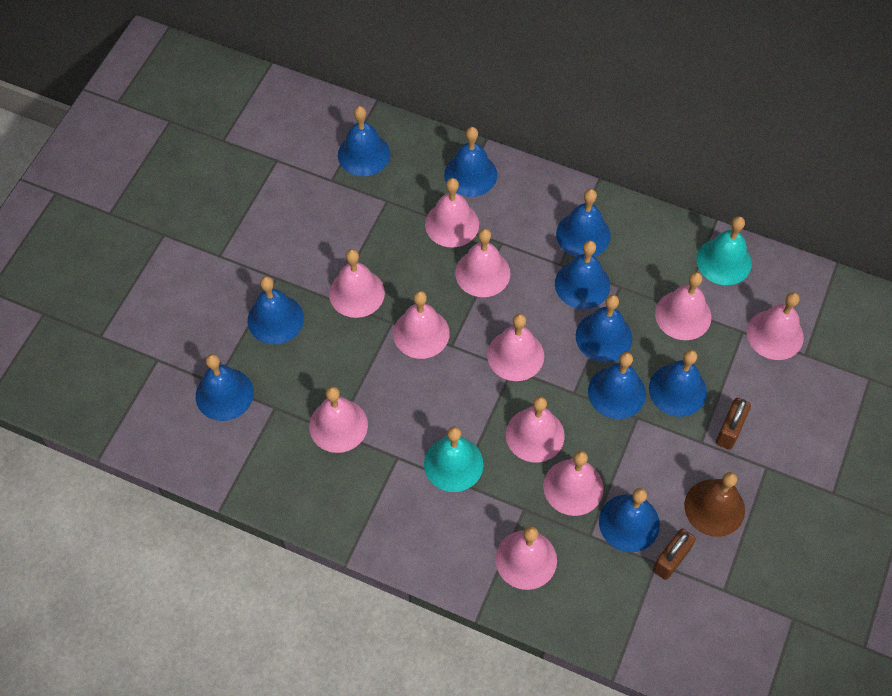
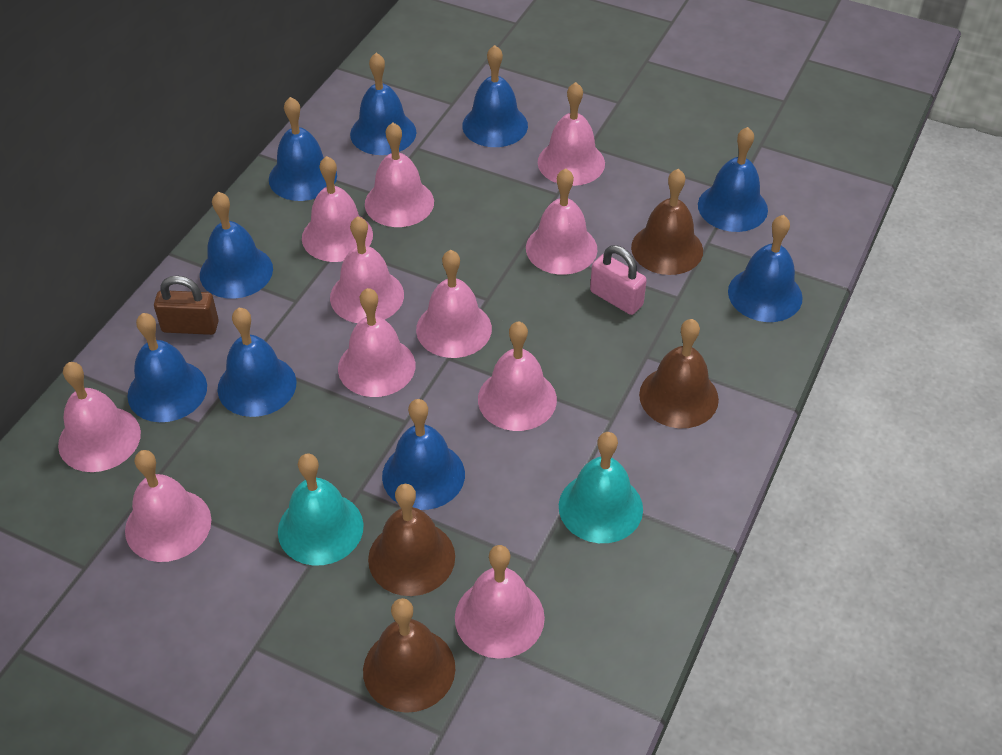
blue bell: [196,354,254,421] [247,276,304,344] [338,106,390,176] [444,127,497,197] [555,240,610,309] [556,189,611,257] [576,295,632,363] [588,352,646,419] [599,488,660,552] [649,350,707,417] = 10 -> [127,313,207,422] [200,192,273,299] [218,307,296,417] [269,97,337,201] [350,53,416,155] [382,399,465,510] [462,45,528,147] [698,127,768,232] [728,215,803,322] = 9
brown bell: [684,472,745,537] = 1 -> [363,598,455,713] [368,484,455,596] [631,169,703,275] [639,319,719,428] = 4
brown padlock: [653,528,696,580] [716,398,751,450] = 2 -> [154,276,219,335] = 1
pink padlock: none = 0 -> [590,245,647,315] = 1

